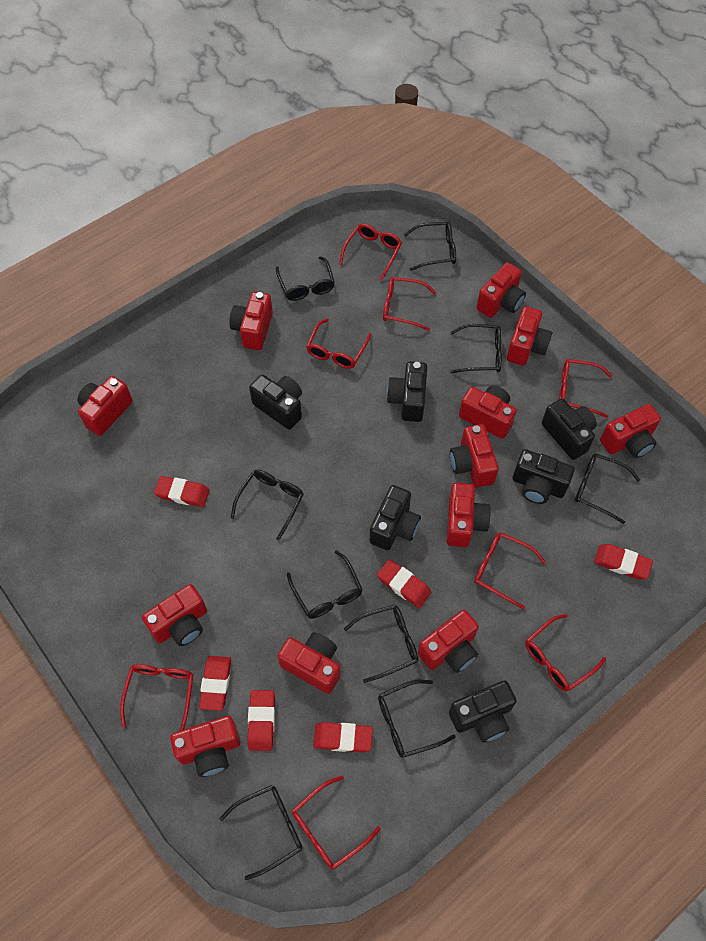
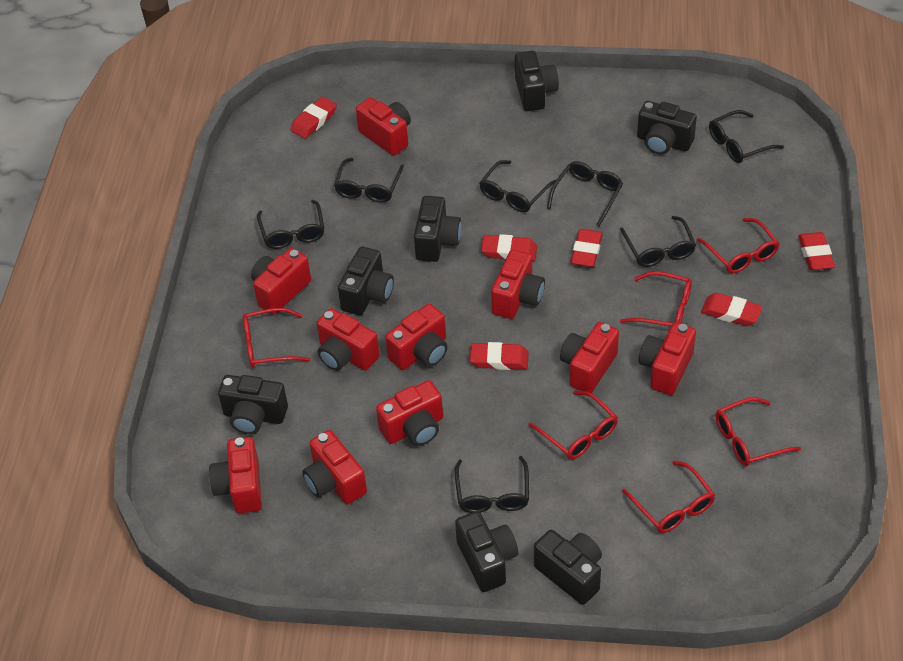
black camera: [249,375,302,430] [370,485,421,550] [387,361,427,422] [449,681,517,743] [512,449,575,504] [542,399,597,460] = 6 -> [218,375,288,434] [338,247,394,315] [414,196,462,262] [455,511,518,592] [515,51,559,111] [534,530,602,605] [637,101,697,155] = 7
black glasses: [219,785,303,880] [231,470,304,541] [276,256,335,301] [287,550,363,619] [344,604,418,683] [378,680,456,758] [404,222,456,271] [450,324,502,374] [575,453,640,524] = 9 -> [257,200,324,249] [334,158,404,203] [455,456,529,513] [479,160,556,212] [547,161,623,227] [620,216,696,267] [709,110,784,163] = 7
red camera: [77,376,133,436] [142,584,207,646] [170,716,240,777] [229,292,273,350] [278,632,340,694] [418,610,479,673] [447,483,491,547] [450,424,499,487] [459,386,517,439] [477,262,526,318] [507,306,552,366] [600,404,661,458] = 12 -> [209,437,262,513] [251,248,311,315] [302,430,367,504] [317,308,380,371] [356,97,411,155] [376,380,443,446] [385,304,448,370] [491,249,545,319] [560,322,619,393] [638,322,696,395] = 10
red glasses: [120,664,193,731] [292,776,381,869] [306,319,372,369] [339,224,402,281] [383,277,437,331] [474,532,546,609] [525,614,606,692] [559,359,612,418] = 8 -> [243,307,311,368] [528,391,618,459] [620,271,692,326] [622,461,715,533] [697,218,780,273] [715,397,801,466] = 6

